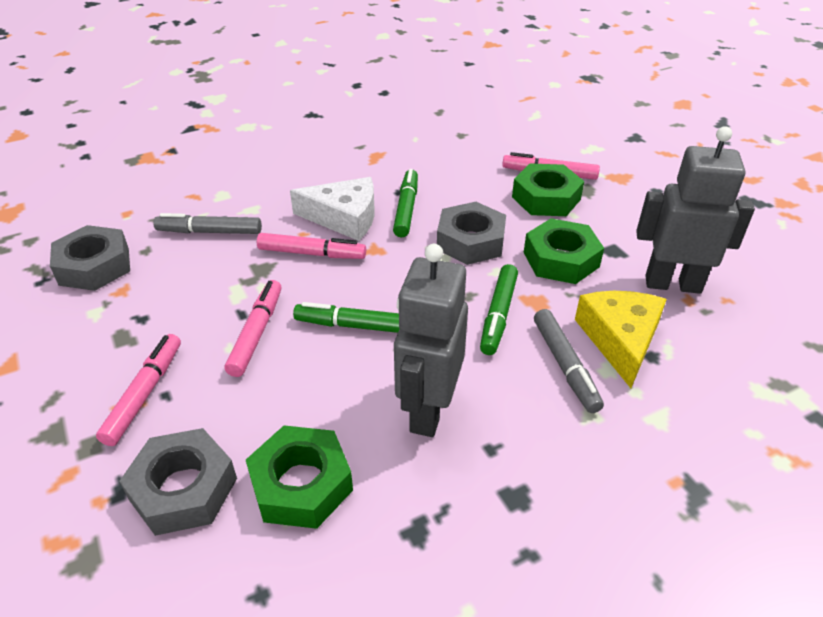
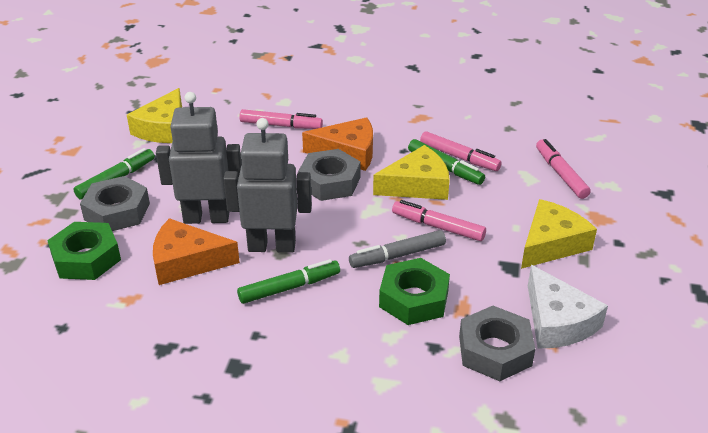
green nut: [246,425,353,529] [512,163,584,216] [524,218,604,284] = 3 -> [47,222,121,280] [379,258,450,325] = 2
grey marker: [153,213,262,234] [534,309,604,413] = 2 -> [349,230,446,268] = 1
orange cheese: none = 0 -> [153,218,240,285] [302,117,373,171] = 2
yellow cheese: [575,291,667,388] = 1 -> [127,88,182,143] [373,145,450,200] [521,199,597,269] = 3

